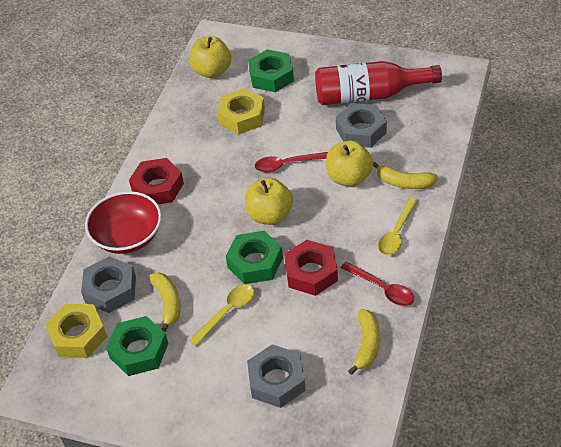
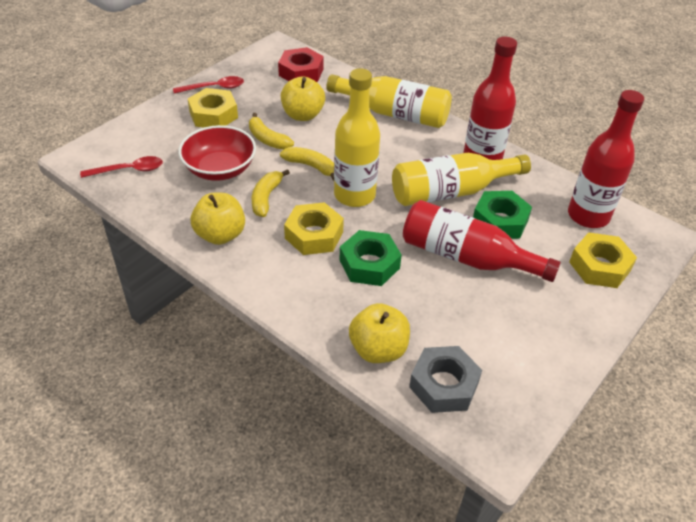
green nut: [106,316,168,376] [226,231,283,284] [248,49,294,92] = 3 -> [339,230,402,286] [473,191,532,239] = 2
grey nut: [81,256,136,313] [247,344,306,408] [336,103,387,148] = 3 -> [409,346,482,413] = 1
red bottle: [315,61,442,105] = 1 -> [403,200,561,282] [463,37,517,160] [568,90,644,228] = 3
red nut: [129,158,184,204] [284,240,338,296] = 2 -> [278,47,324,82] = 1
yellow bottle: none = 0 -> [326,74,452,128] [334,68,380,207] [392,153,531,206] = 3
yellow nut: [45,304,107,358] [217,88,265,134] = 2 -> [188,88,238,127] [284,202,344,255] [569,232,637,288] = 3
yellow spoon: [189,284,254,346] [378,198,418,255] = 2 -> none = 0

